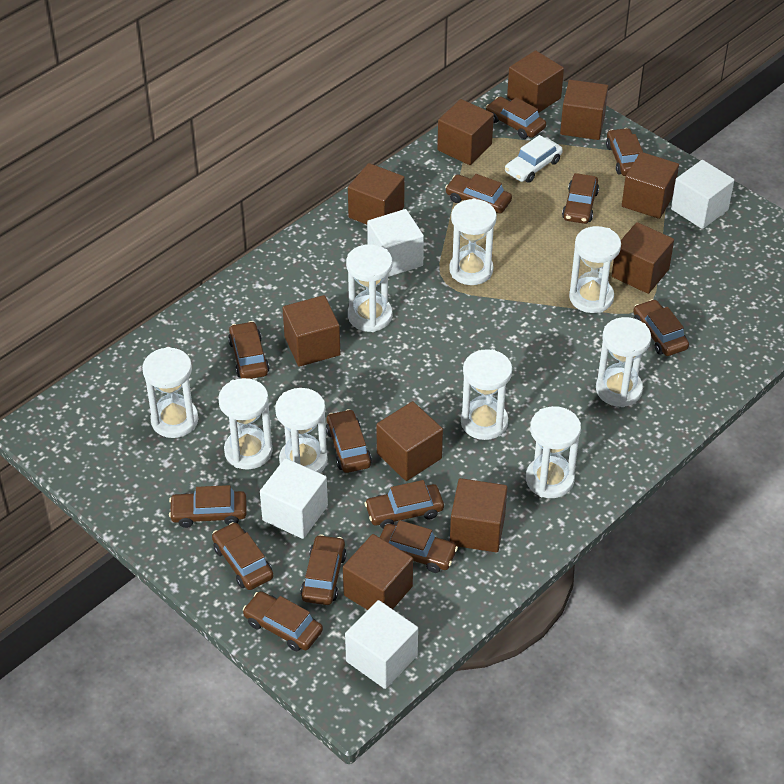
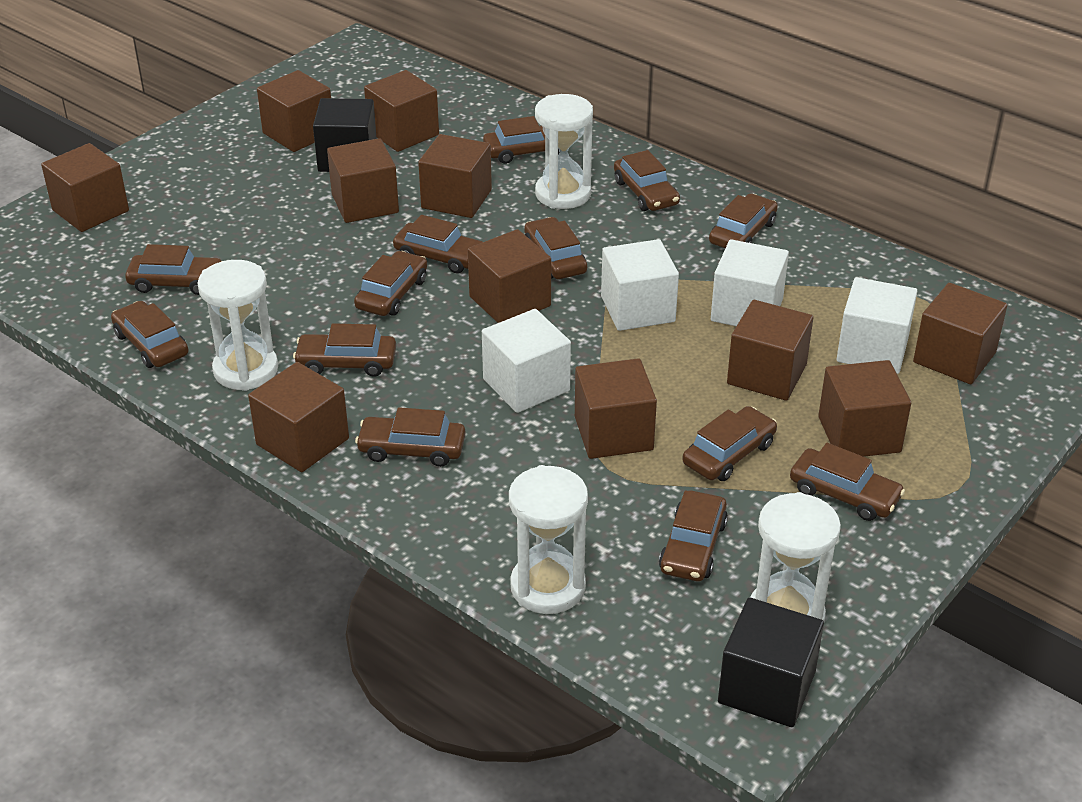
black cube: none = 0 -> [313,98,377,172] [718,597,824,727] = 2
brown cube: [282,295,340,367] [343,534,413,610] [348,163,405,225] [376,401,443,481] [437,99,494,165] [450,478,508,552] [507,50,564,113] [560,80,608,140] [612,222,674,294] [622,152,679,219] = 10 -> [41,143,129,232] [248,362,349,472] [257,70,331,152] [327,138,399,223] [364,70,439,152] [418,134,492,218] [468,229,551,323] [575,358,657,459] [727,300,813,401] [818,360,911,457] [913,283,1007,384] = 11
white car: [505,135,563,183] = 1 -> none = 0
white hourglass: [142,347,198,438] [218,378,273,470] [275,388,328,473] [346,244,392,332] [449,198,497,285] [461,349,512,440] [526,406,581,498] [569,226,621,313] [596,317,651,407] = 9 -> [198,260,278,391] [509,465,588,614] [535,94,593,209] [750,492,841,621] = 4

